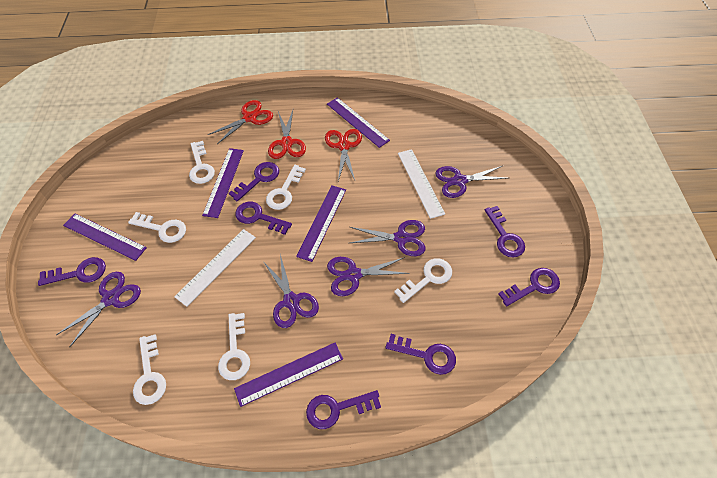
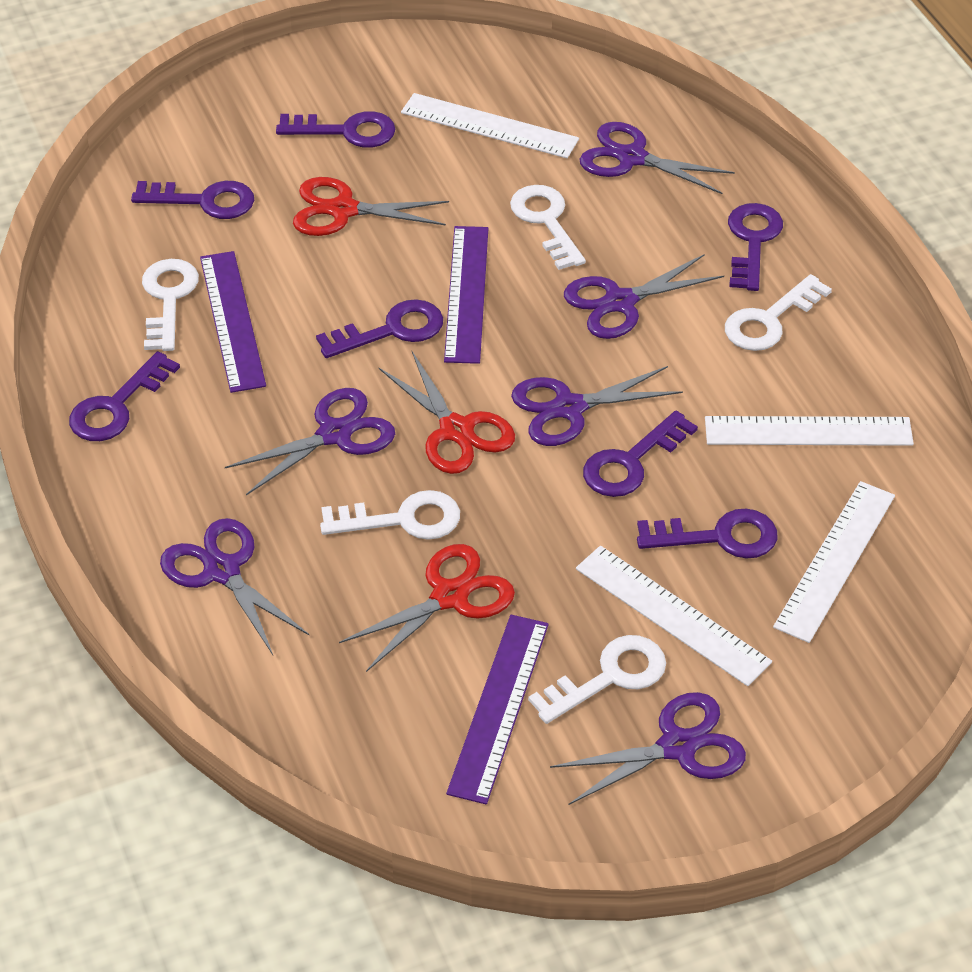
purple ruler: [63,214,147,261] [202,148,244,218] [234,342,343,407] [296,185,346,262] [327,97,390,148] = 5 -> [200,251,266,393] [444,226,488,364] [446,615,549,804] = 3
purple scissors: [56,272,141,348] [263,254,319,328] [327,257,410,296] [350,220,425,256] [435,166,507,198] = 5 -> [160,518,310,655] [225,388,395,495] [511,366,683,446] [550,692,746,805] [564,254,724,339] [580,122,735,194] = 6
white key: [128,212,186,243] [133,334,166,405] [189,141,215,184] [218,313,250,380] [266,165,306,210] [394,258,452,303] = 6 -> [142,259,199,351] [320,490,460,540] [510,185,586,270] [528,635,666,724] [725,274,832,351] = 5
white ruler: [174,229,256,307] [398,149,445,219] = 2 -> [401,93,579,158] [576,546,772,686] [705,416,914,446] [773,481,895,643] = 4

